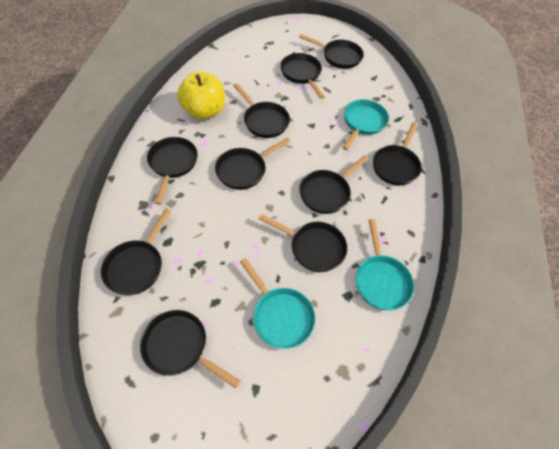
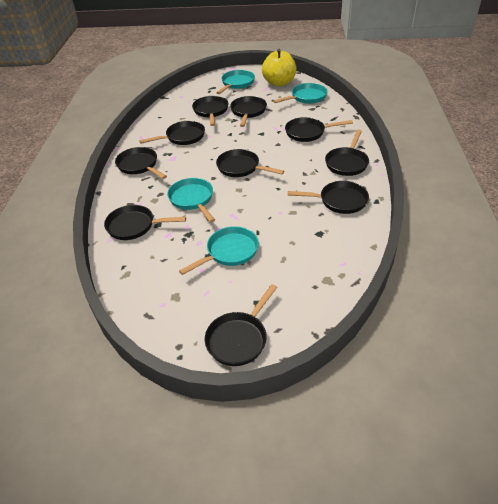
turquoise pan: [240,258,315,349] [342,99,389,150] [356,219,414,310] = 3 -> [167,178,215,223] [179,226,259,275] [217,70,255,94] [273,83,328,104] = 4

